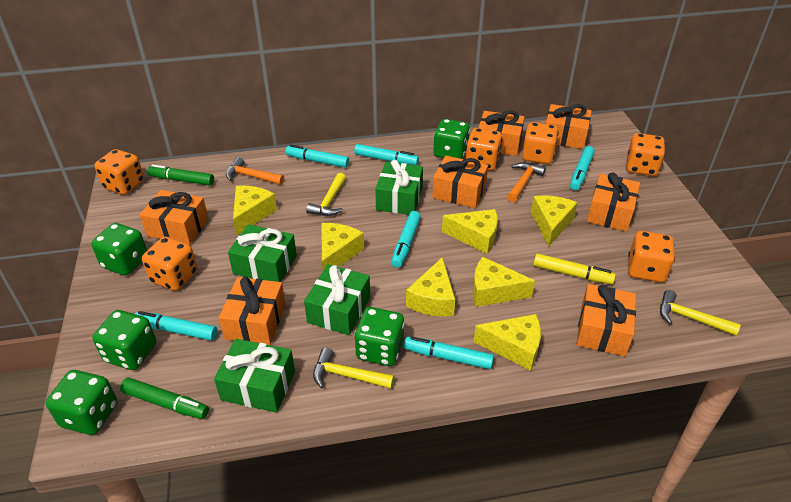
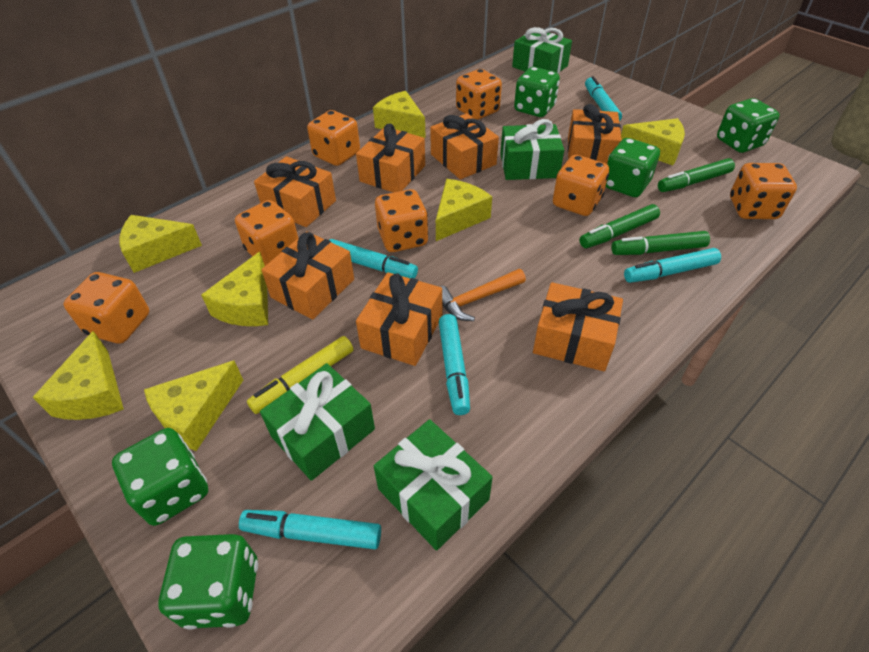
green marker: [120,378,209,419] [147,164,214,185] = 2 -> [580,204,660,248] [612,231,710,255] [658,158,735,192] = 3
orange dice: [95,149,144,195] [142,237,197,291] [466,128,502,171] [522,122,559,164] [626,133,665,176] [628,231,675,282] = 6 -> [64,272,149,343] [235,200,298,266] [307,110,360,166] [375,189,428,252] [456,69,502,120] [553,155,609,216] [730,163,797,219] = 7
orange hammer: [226,157,284,185] [507,162,546,202] = 2 -> [440,269,526,321] = 1
turquoise marker: [135,311,217,341] [285,145,349,168] [354,144,419,165] [391,211,421,268] [404,336,494,369] [570,146,595,190] = 6 -> [239,510,381,549] [329,239,418,279] [439,314,470,415] [585,76,622,121] [624,248,721,283] = 5
yellow hammer: [306,173,346,216] [313,347,395,389] [660,290,741,336] = 3 -> none = 0

